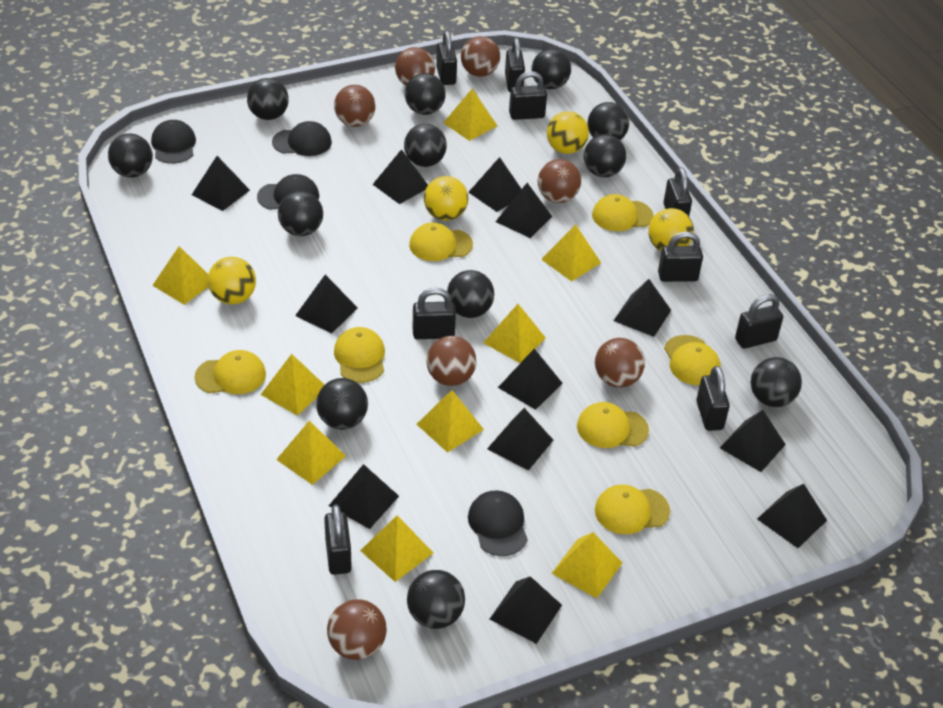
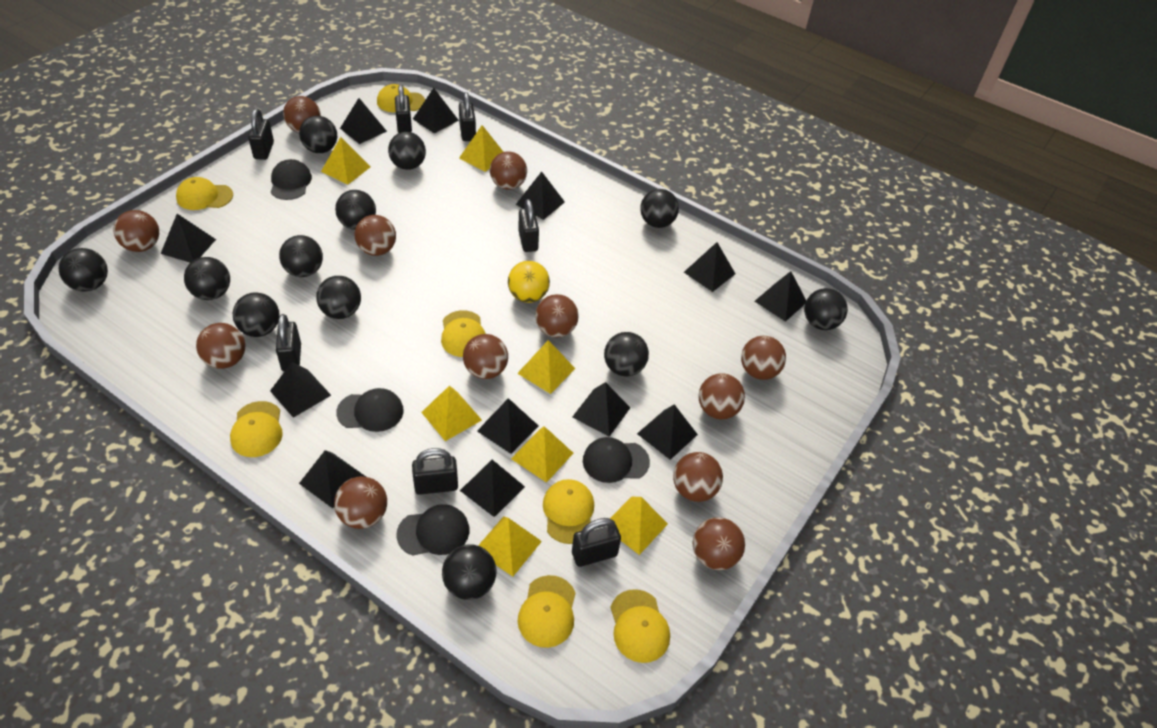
black padlock: [324,504,352,575] [413,288,456,339] [436,31,457,85] [505,38,525,92] [509,71,547,120] [658,231,703,282] [664,167,692,216] [696,366,730,431] [735,294,783,349] = 9 -> [248,109,274,160] [276,314,301,372] [395,85,412,133] [412,448,458,495] [459,92,476,141] [518,199,539,252] [572,518,621,567] = 7
brown ball: [327,599,387,660] [334,85,376,127] [395,47,435,85] [427,336,477,386] [461,36,500,77] [538,159,581,203] [595,338,645,387] = 7 -> [113,210,159,252] [196,323,245,369] [283,96,321,133] [334,476,387,529] [354,215,396,256] [463,334,508,379] [490,152,527,190] [535,294,579,338] [673,452,723,502] [693,517,745,570] [698,373,745,420] [741,336,786,380] = 12
yellow ball: [208,257,256,304] [424,176,468,221] [547,111,589,154] [649,208,694,252] = 4 -> [508,261,550,303] = 1
yellow pyramid: [152,246,209,305] [261,354,324,416] [276,421,346,485] [360,515,433,582] [417,390,484,453] [443,88,497,141] [483,304,546,363] [541,225,601,282] [551,532,622,598] = 9 -> [321,137,371,185] [421,385,482,441] [459,125,503,172] [478,516,542,577] [511,426,573,483] [517,340,575,394] [610,497,668,555] = 7

